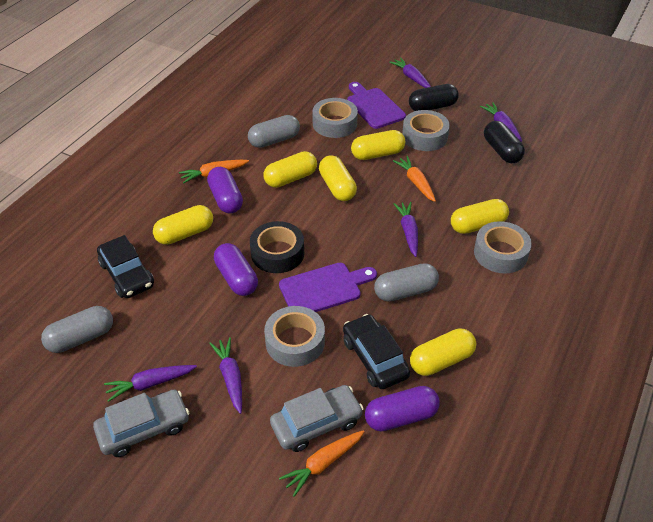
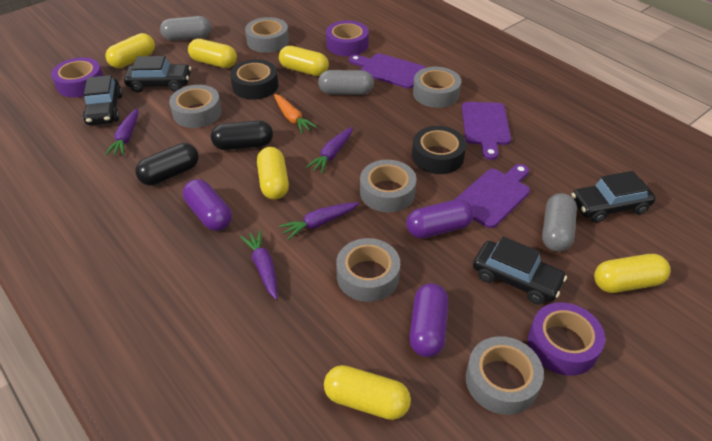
black car: [97,235,154,298] [343,314,410,389] = 2 -> [83,75,123,125] [124,56,191,92] [473,237,567,304] [571,171,656,223] = 4
black tape: [250,221,304,273] = 1 -> [230,59,278,100] [412,126,466,174] = 2
grey car: [93,389,189,457] [270,385,364,452] = 2 -> none = 0
grey tape: [264,306,325,367] [312,98,358,138] [402,110,450,151] [474,221,532,273] = 4 -> [169,85,222,128] [245,17,289,53] [336,238,400,302] [360,160,417,212] [413,67,461,108] [466,336,544,415] = 6
orange carrot: [179,160,249,183] [279,430,365,497] [393,156,436,202] = 3 -> [274,94,317,134] = 1
purple carrot: [104,365,197,402] [209,337,242,414] [389,57,431,88] [393,202,418,257] [480,102,522,142] = 5 -> [105,108,138,156] [240,230,277,300] [279,202,359,240] [306,127,353,174] = 4
purple cutting board: [279,263,377,312] [347,82,406,129] = 2 -> [349,53,426,89] [454,164,530,228] [462,102,511,160] = 3
purple tape: none = 0 -> [51,57,103,97] [326,21,369,56] [528,302,605,376] = 3

